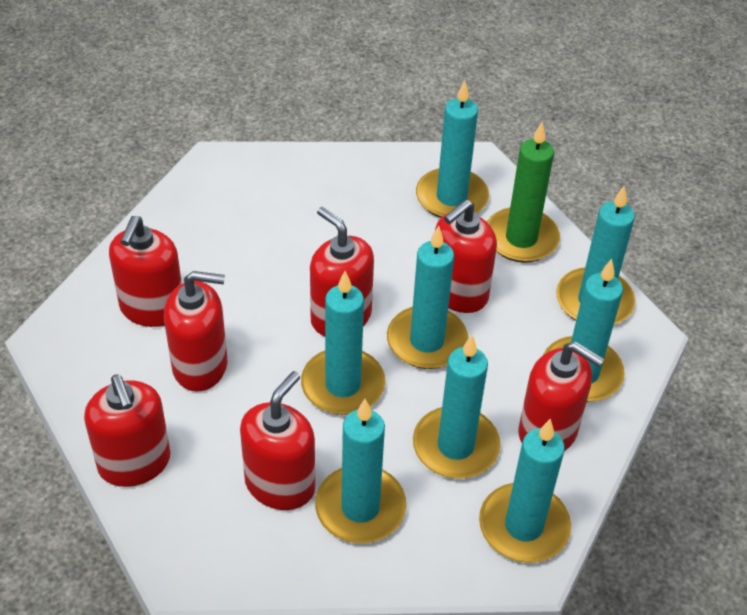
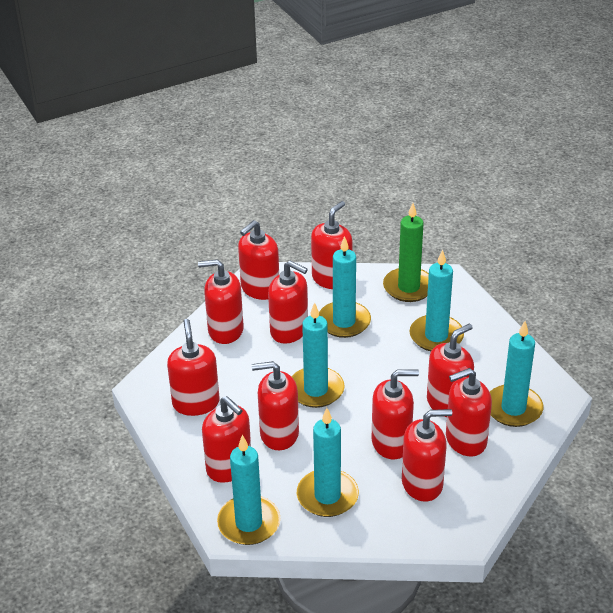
red soap dispenser: [84,375,170,487] [109,216,182,327] [164,271,227,392] [240,371,315,510] [310,207,374,336] [435,199,497,313] [519,342,604,451] = 7 -> [167,319,219,416] [198,259,244,344] [202,396,251,483] [238,220,279,300] [252,361,299,450] [268,260,308,344] [311,201,353,289] [372,369,419,459] [402,409,452,502] [427,324,474,417] [446,368,492,456] = 11
turquoise candle: [301,271,385,415] [315,399,406,543] [387,226,468,369] [413,335,500,479] [416,80,489,218] [479,419,571,563] [543,259,625,402] [556,186,635,325] = 8 -> [217,435,280,545] [291,303,345,408] [297,408,359,517] [319,236,371,338] [409,249,464,351] [490,321,543,427] = 6

